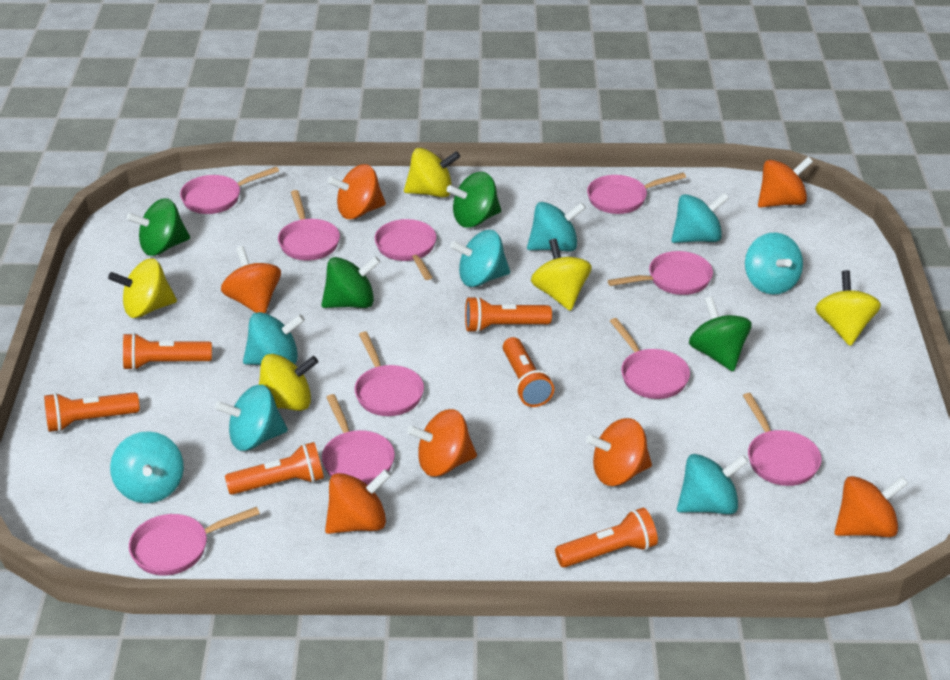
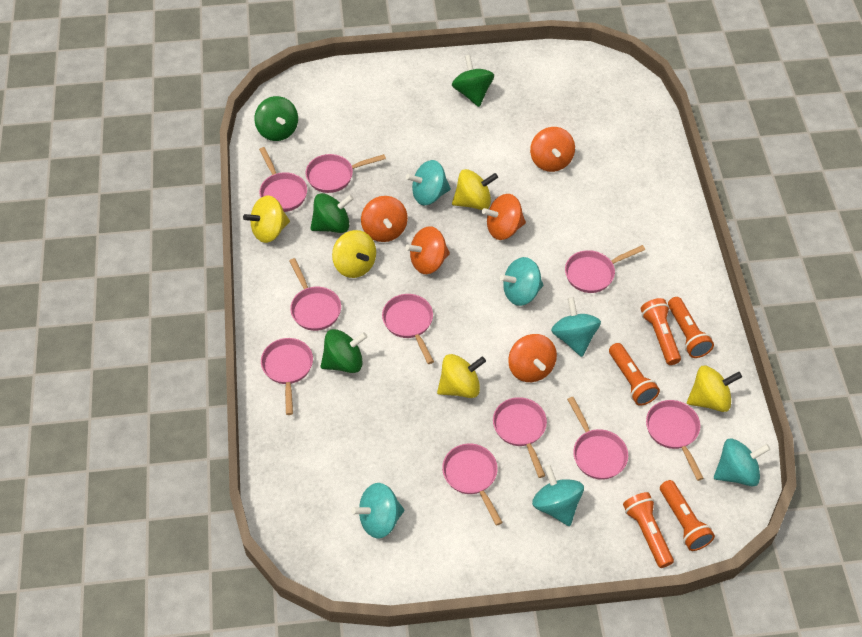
orange flashlight: [44,392,140,432] [123,333,212,371] [225,442,324,495] [465,296,552,333] [503,337,554,407] [555,508,658,567] = 6 -> [609,343,660,406] [623,492,674,568] [641,298,681,365] [660,480,715,551] [668,297,714,358] = 5
orange spinning top: [221,246,281,313] [325,469,391,534] [328,164,386,219] [407,409,477,476] [586,418,652,486] [758,157,813,208] [834,476,908,537] = 7 -> [361,196,408,242] [405,226,450,274] [482,194,526,240] [508,334,557,382] [530,127,575,172] = 5
turquoise spinning top: [110,431,184,503] [215,385,288,451] [243,312,305,365] [450,230,510,287] [527,202,586,251] [671,193,729,243] [677,454,748,514] [745,233,803,295] = 8 -> [351,483,404,538] [406,160,451,206] [500,257,543,306] [532,465,584,526] [551,297,601,357] [714,438,771,487] = 6

